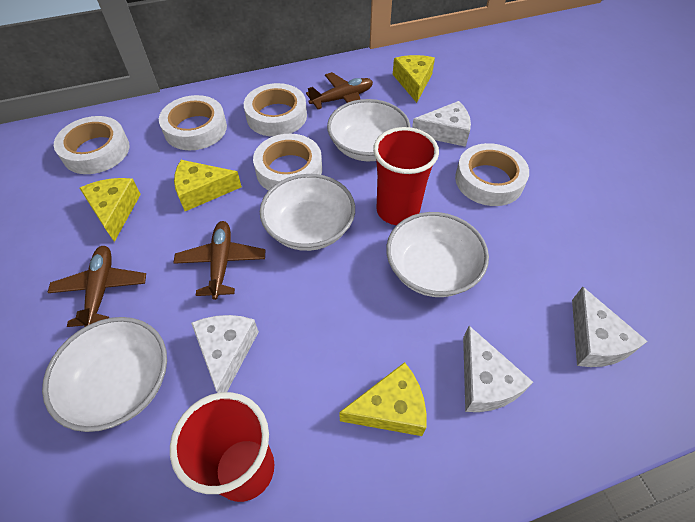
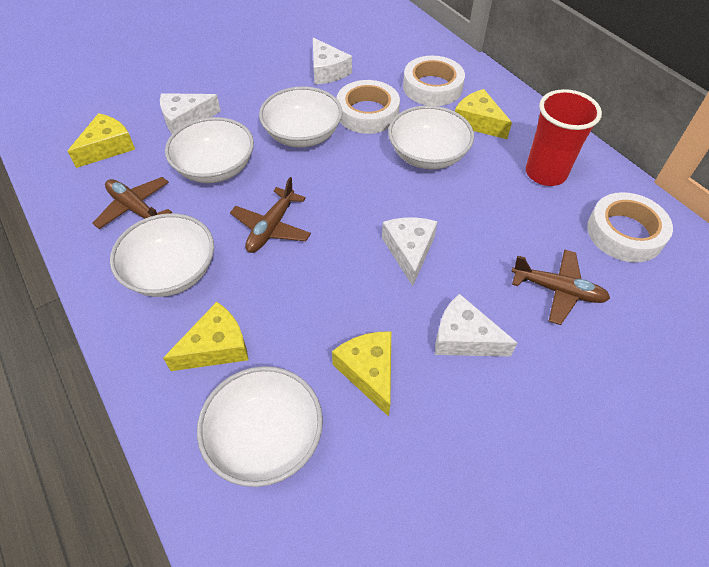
red cup: [170,392,274,502] [373,127,439,225] = 2 -> [526,89,602,186] = 1
white bowl: [42,317,167,432] [260,174,355,251] [327,99,411,161] [386,212,489,297] = 4 -> [110,213,214,297] [165,117,254,183] [197,366,323,487] [259,86,343,147] [388,105,474,169] = 5
white tape: [54,116,129,174] [159,95,227,150] [244,83,307,137] [253,134,322,191] [455,143,529,206] = 5 -> [337,80,400,134] [403,56,465,106] [587,192,673,262] = 3

